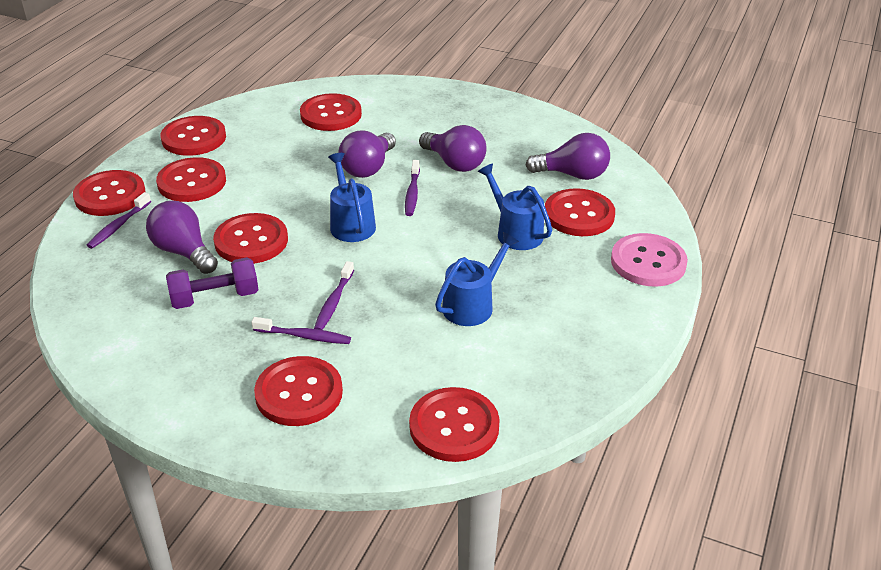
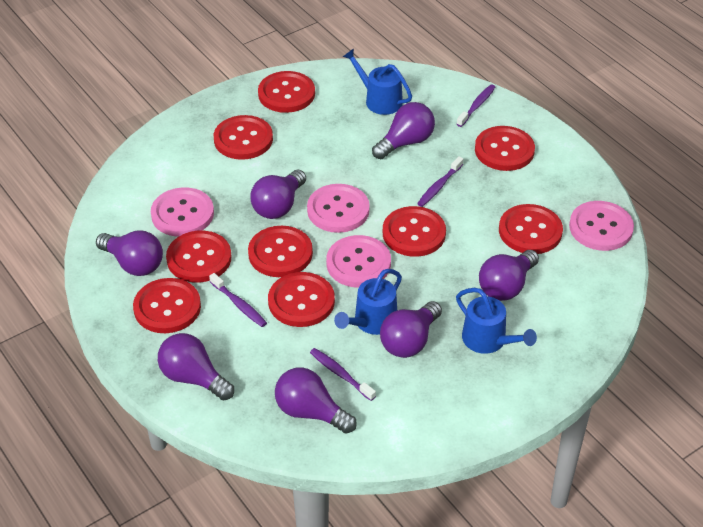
pink button: [611,233,688,287] = 1 -> [151,187,214,237] [307,184,370,233] [326,235,391,288] [569,201,634,251] = 4
purple dumbbell: [166,257,259,309] = 1 -> none = 0
purple light bulb: [146,201,218,274] [338,131,396,178] [419,125,487,172] [525,133,610,180] = 4 -> [96,230,163,276] [158,333,234,400] [251,170,306,219] [275,367,357,434] [372,102,435,159] [380,301,442,358] [479,250,539,301] = 7
red button: [73,170,145,216] [156,157,226,202] [161,116,226,156] [213,213,288,264] [254,356,343,426] [300,93,362,131] [409,387,500,462] [545,188,615,236] = 8 -> [133,278,201,333] [166,231,231,283] [214,115,273,160] [248,226,313,277] [258,71,315,113] [268,272,335,327] [383,206,446,257] [475,126,535,171] [499,204,563,254] = 9

